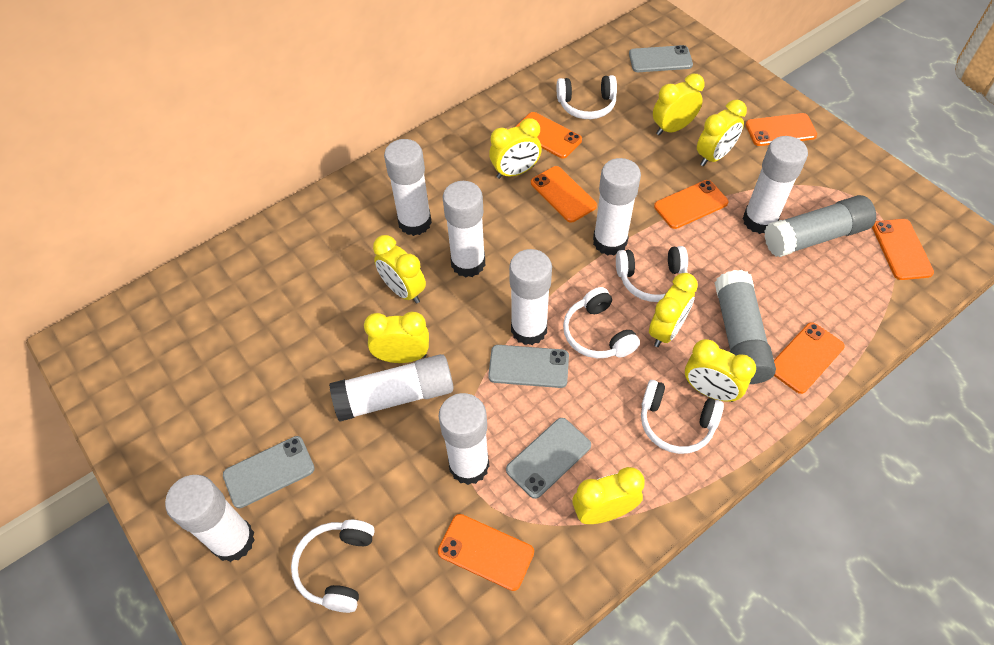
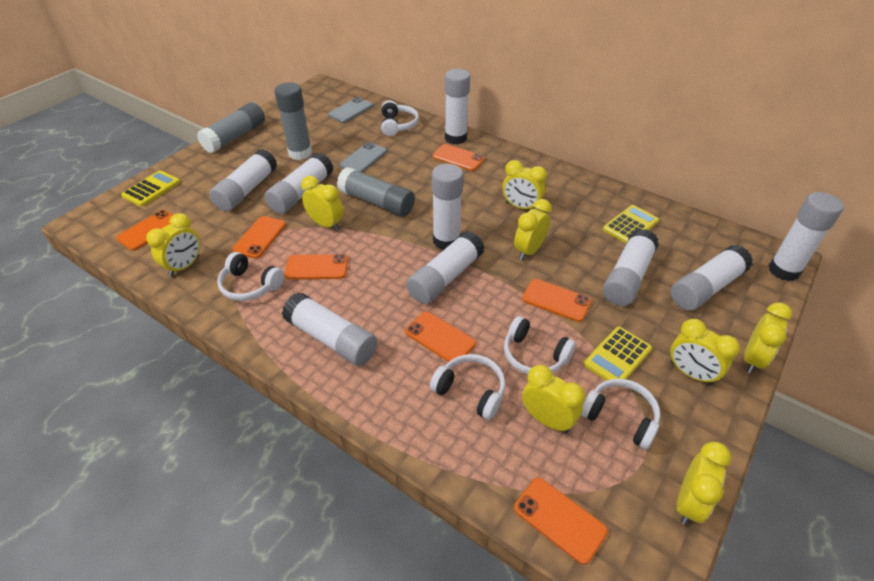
grey glue stick: [714,270,776,384] [764,195,876,257] = 2 -> [197,102,265,153] [274,83,312,160] [337,167,415,217] = 3
grey phone: [223,436,315,508] [488,345,569,388] [506,418,591,499] [629,45,693,72] = 4 -> [328,97,373,123] [340,142,387,173] = 2
white glue stick: [165,475,255,562] [329,354,453,422] [384,139,432,236] [439,393,489,485] [443,181,485,278] [509,249,552,345] [593,158,641,255] [743,136,808,234] = 8 -> [209,149,277,212] [264,153,333,214] [282,292,377,366] [406,231,484,304] [432,164,464,249] [445,69,470,145] [603,229,659,306] [671,245,753,311] [769,192,844,281] = 9
yellow calculator: none = 0 -> [121,170,180,207] [584,327,652,387] [603,205,659,244] = 3

